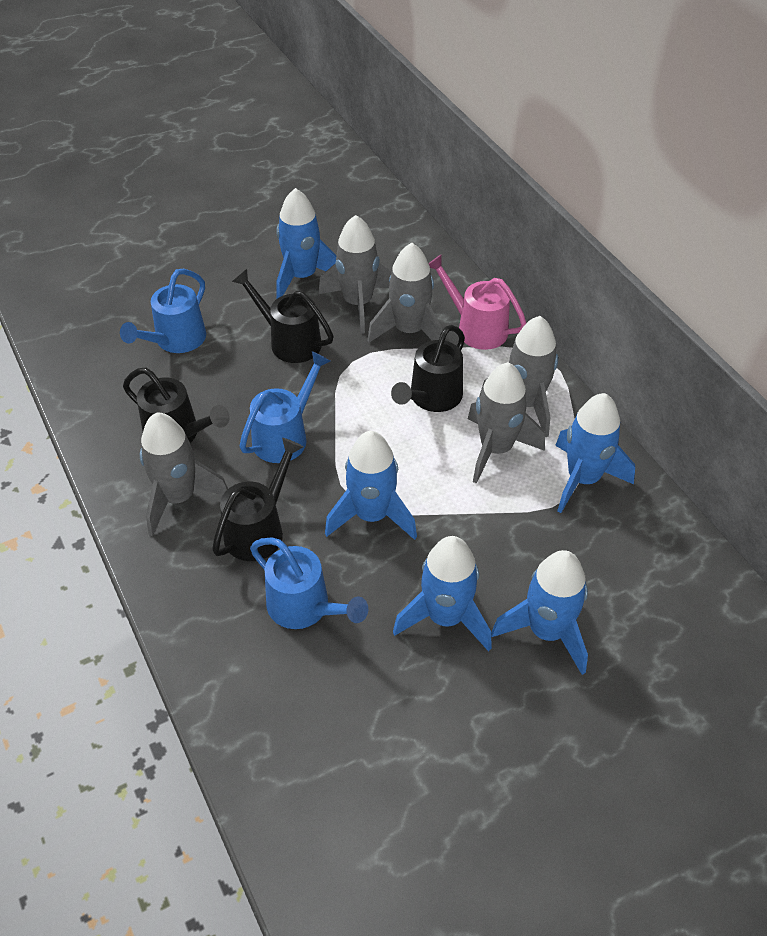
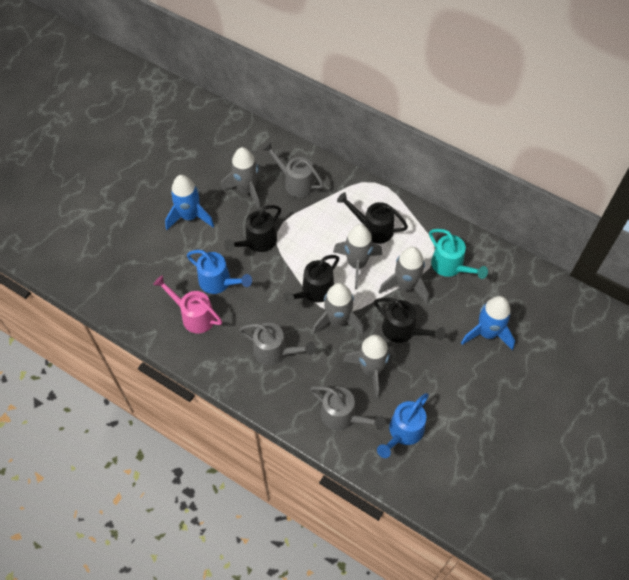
blue rocket: [276,188,336,299] [325,431,417,540] [393,536,492,652] [491,550,588,675] [555,393,635,513] = 5 -> [165,175,214,230] [461,296,515,350] = 2
blue watering can: [120,269,206,353] [240,351,331,463] [250,538,368,629] = 3 -> [187,250,252,294] [377,393,429,458] = 2
grey watering can: none = 0 -> [239,323,316,366] [262,142,324,198] [310,386,386,430] = 3
turquoise watering can: none = 0 -> [429,229,488,279] = 1

